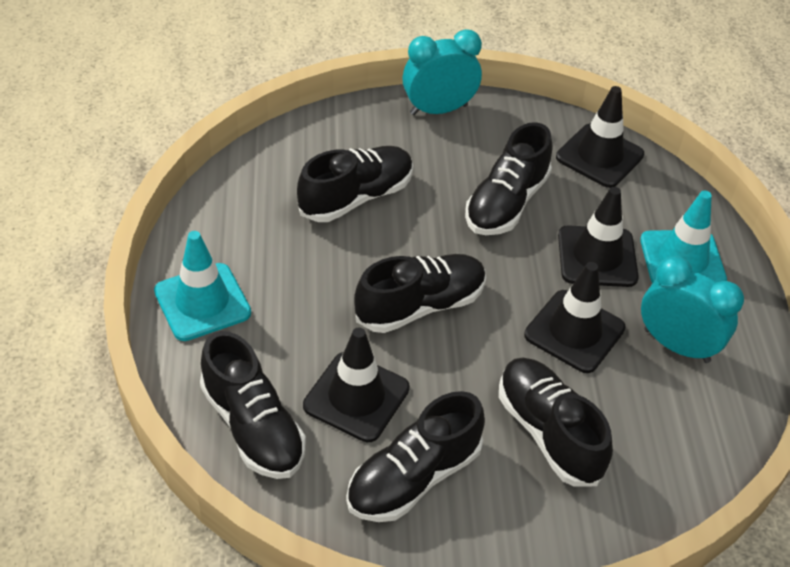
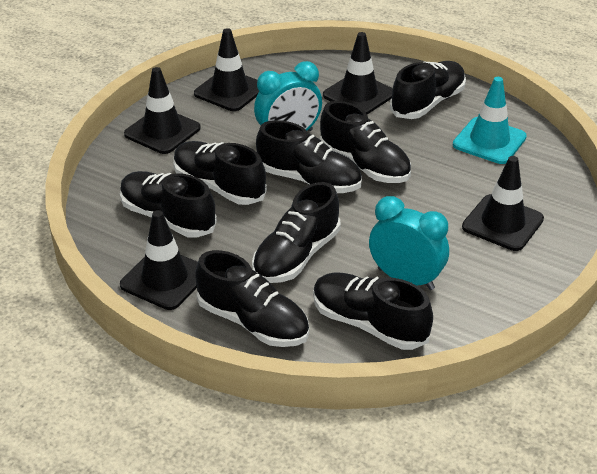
black shoe: [200,331,306,479] [297,146,413,222] [346,391,485,522] [354,254,486,333] [465,122,553,235] [499,357,613,487] = 6 -> [120,171,217,238] [173,141,267,205] [196,250,309,347] [252,182,341,283] [256,120,362,193] [313,272,433,350] [320,101,411,183] [390,61,466,119] = 8
black traffic cone: [303,327,410,442] [524,262,626,373] [556,86,644,188] [558,187,639,287] = 4 -> [120,210,198,310] [124,67,201,154] [194,28,259,111] [323,32,393,114] [462,156,544,251] = 5
turquoise traffic cone: [154,231,251,341] [640,190,727,283] = 2 -> [453,77,527,164] = 1

